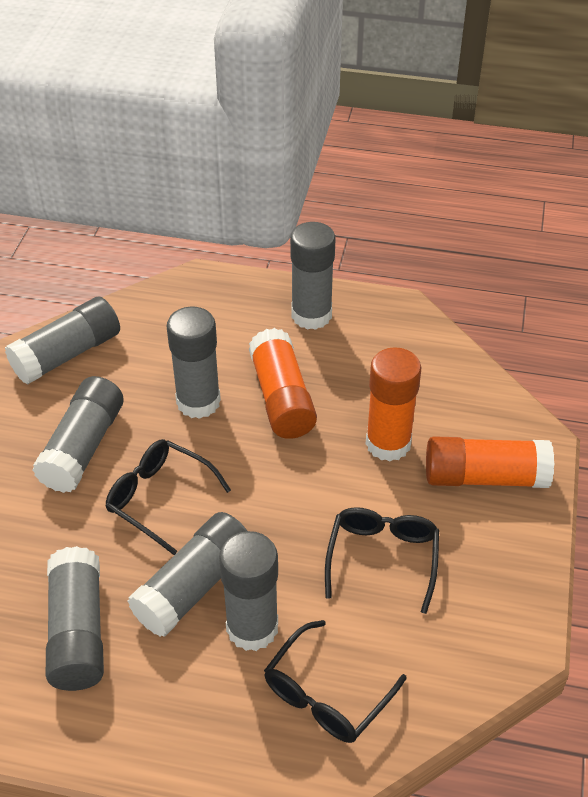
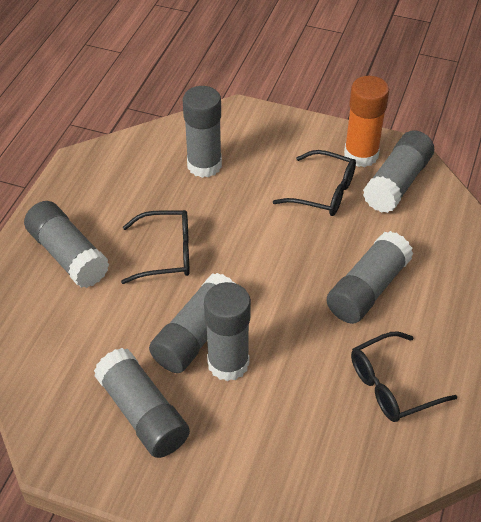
orange glue stick: [249,328,317,439] [366,347,421,461] [426,436,554,488] = 3 -> [344,76,389,167] = 1

